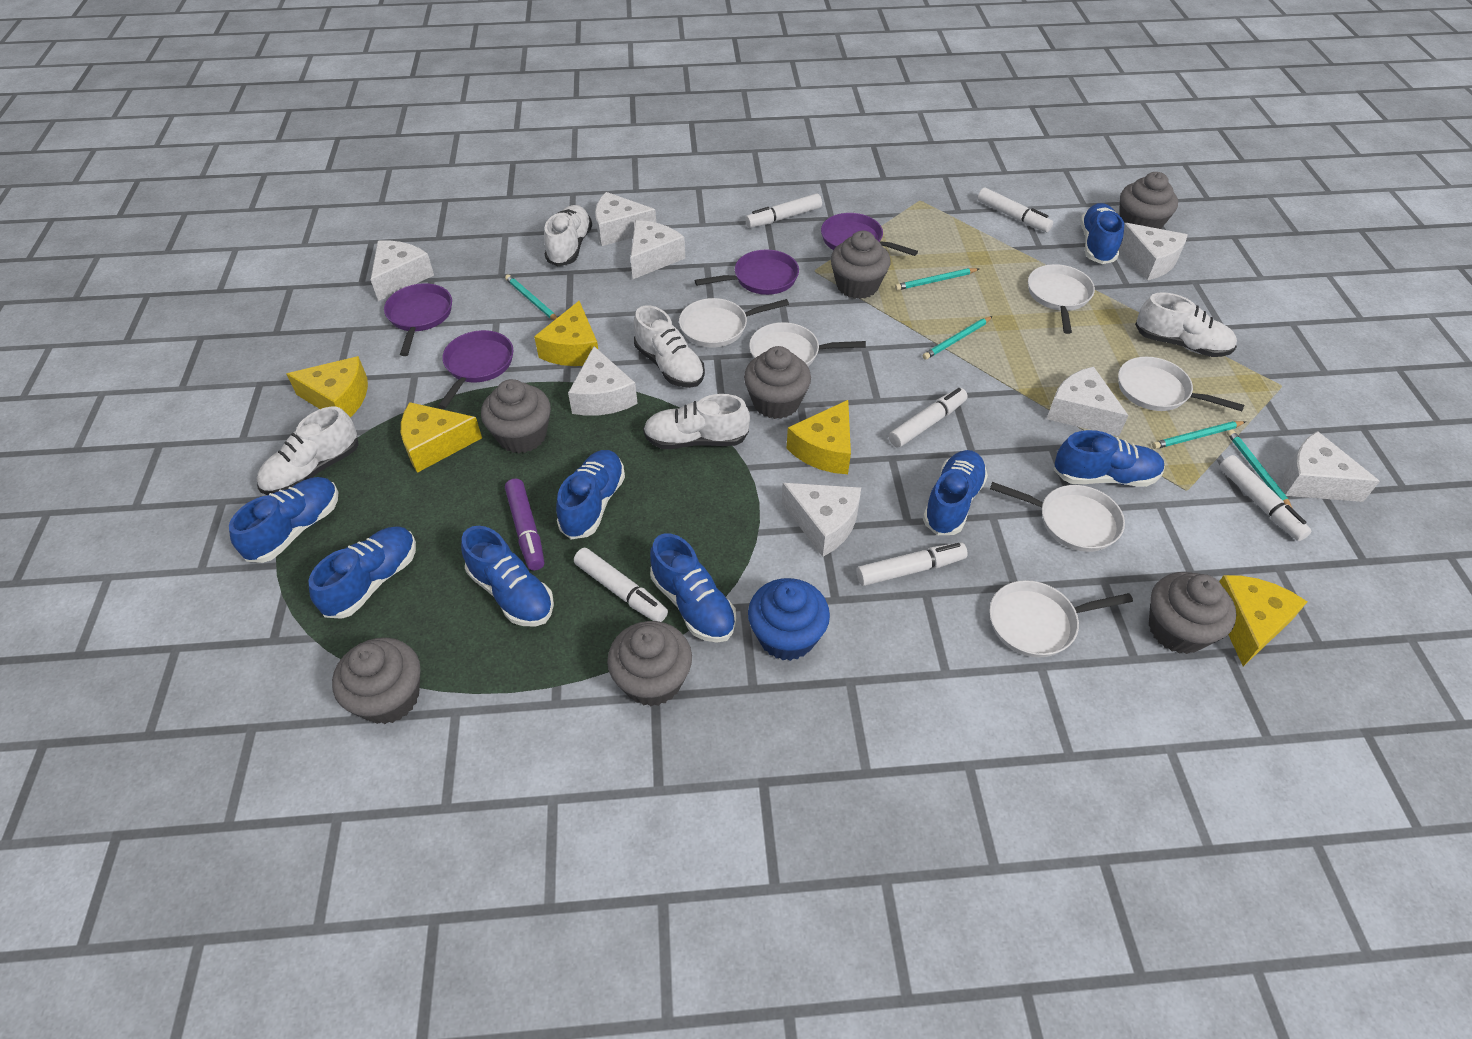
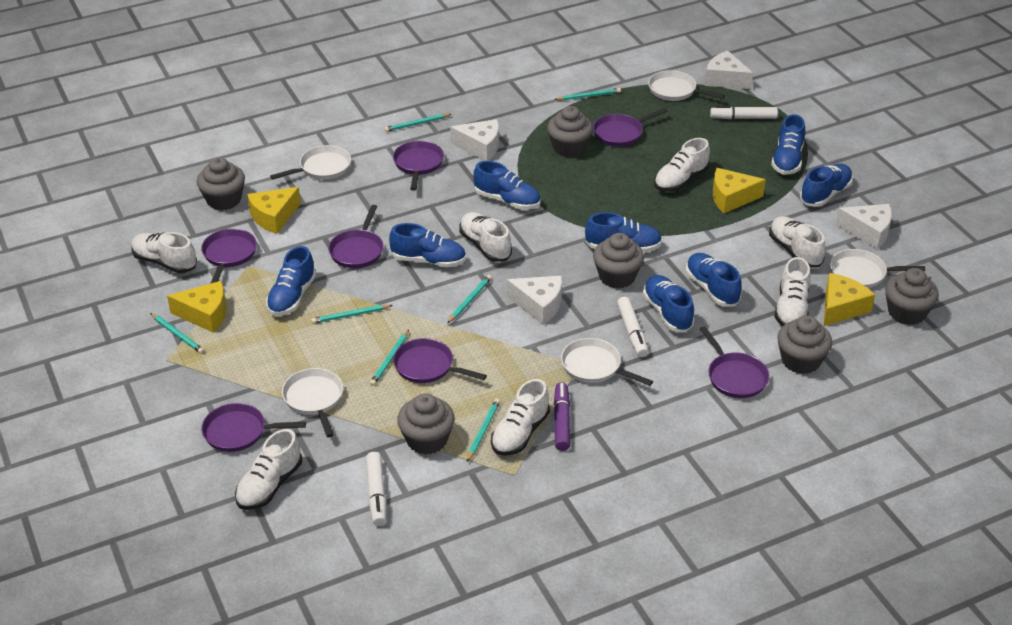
blue cupcake: [748,578,830,661] = 1 -> none = 0
grey cupcake: [332,638,420,724] [481,379,551,453] [607,621,692,706] [744,346,811,419] [831,231,891,299] [1119,172,1178,229] [1149,572,1236,654] = 7 -> [197,157,245,210] [397,393,455,455] [547,106,593,157] [593,233,644,289] [777,315,832,374] [885,268,939,325] = 6
purple pan: [384,283,452,356] [438,330,513,409] [694,249,799,295] [821,213,918,256] = 4 -> [201,229,257,284] [201,403,306,452] [328,205,383,268] [393,141,444,191] [393,338,487,383] [593,108,668,147] [700,326,769,398] = 7
turquoise pencil: [505,274,557,320] [895,268,979,290] [923,316,993,360] [1152,421,1246,449] [1227,429,1293,509] = 5 -> [150,313,204,354] [311,305,393,324] [370,330,409,386] [384,114,451,132] [447,275,492,323] [467,399,500,462] [554,88,621,100] = 7
white cheese: [371,240,434,301] [568,346,638,416] [595,192,656,246] [631,220,685,279] [782,483,861,557] [1047,366,1129,436] [1119,223,1188,280] [1283,431,1380,502] = 8 -> [450,119,499,161] [507,276,562,325] [705,51,753,89] [836,204,892,249] = 4
white marker: [574,548,668,622] [745,194,822,228] [857,542,968,586] [889,388,968,448] [978,188,1053,232] [1219,455,1312,541] = 6 -> [366,452,386,526] [617,297,649,357] [710,106,778,119] = 3
white pan: [679,298,789,348] [749,322,866,366] [989,580,1133,657] [990,482,1125,552] [1028,264,1095,334] [1118,357,1244,411] = 6 -> [270,145,351,180] [282,368,343,437] [561,338,653,386] [648,70,725,101] [830,249,925,288] = 5
white shoe: [257,406,359,495] [544,205,592,266] [634,305,705,388] [643,394,750,449] [1135,292,1237,357] = 5 -> [131,232,197,273] [235,429,302,510] [459,212,512,262] [491,379,550,456] [654,138,710,192] [769,216,826,268] [774,257,811,326] = 7
yellow cheese: [286,356,368,418] [401,402,482,473] [534,301,598,366] [786,400,851,474] [1219,575,1308,666] = 5 -> [167,281,226,333] [247,187,301,234] [713,168,766,213] [824,273,875,326] = 4

